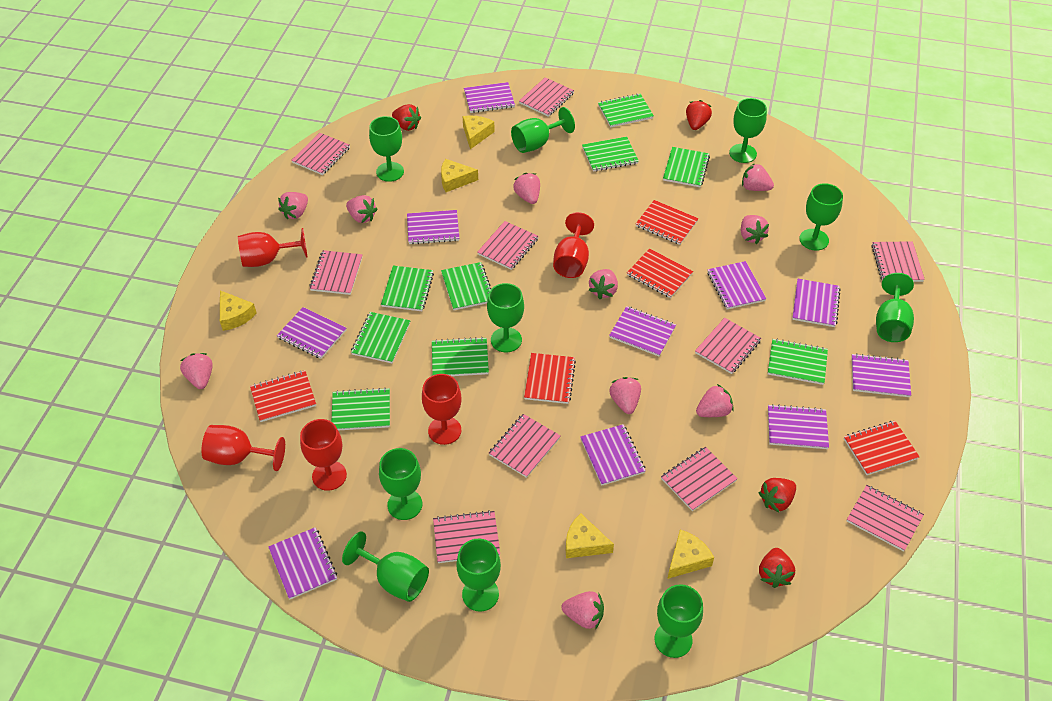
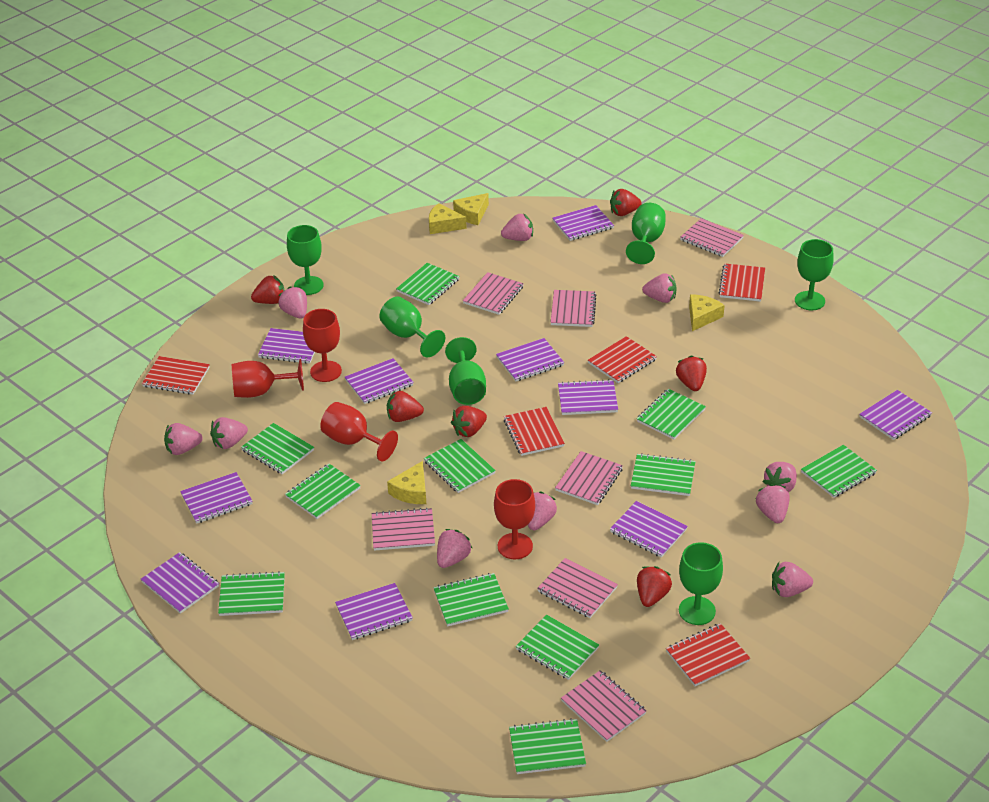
green goblet: [342,531,429,602] [369,116,404,182] [379,448,422,520] [456,539,501,612] [487,283,524,352] [511,107,575,153] [654,584,703,658] [729,98,767,163] [800,183,843,251] [876,273,914,342] = 10 -> [287,225,324,295] [379,297,445,357] [445,337,486,405] [626,203,666,264] [679,542,723,625] [795,239,834,310] = 6
green notebook: [332,388,390,431] [351,312,410,363] [381,266,434,311] [432,337,489,376] [441,262,492,310] [582,137,639,172] [598,93,654,127] [663,147,710,187] [768,339,828,385] = 9 -> [218,571,285,616] [241,423,314,474] [285,464,361,519] [396,263,460,305] [424,439,496,493] [433,573,509,627] [509,718,586,774] [516,615,599,680] [631,453,695,496] [637,389,706,439] [801,445,877,498] = 11
pink notebook: [291,133,350,175] [309,250,363,295] [433,510,500,563] [477,221,539,270] [489,414,561,478] [519,77,574,117] [661,447,738,511] [695,318,761,374] [847,485,924,552] [871,241,925,282] = 10 -> [372,508,435,551] [463,272,524,315] [537,558,618,618] [550,290,597,327] [555,451,623,505] [561,670,646,742] [680,218,744,257] = 7
red goblet: [201,425,285,471] [238,228,308,267] [300,419,347,491] [422,374,462,445] [553,212,594,278] = 5 -> [232,359,304,398] [303,309,342,382] [320,402,398,462] [494,479,535,559] = 4
red strawberry: [392,104,421,131] [686,100,712,130] [758,478,796,513] [759,548,795,588] = 4 -> [251,275,284,304] [387,391,424,422] [451,406,487,437] [610,189,642,216] [637,566,672,607] [676,356,707,391] = 6
yellow cheese: [220,290,257,331] [441,159,478,192] [463,116,495,149] [566,513,614,558] [667,530,714,579] = 5 -> [387,461,426,504] [429,203,467,234] [453,193,489,225] [689,294,725,331] = 4

